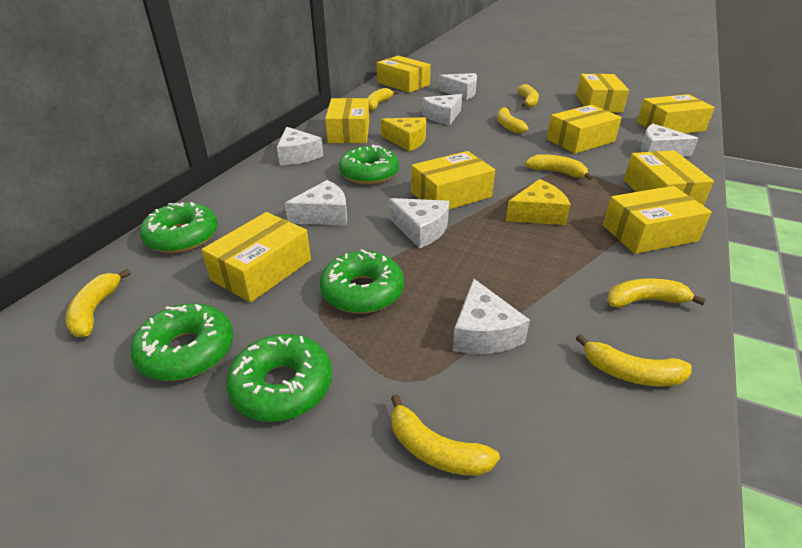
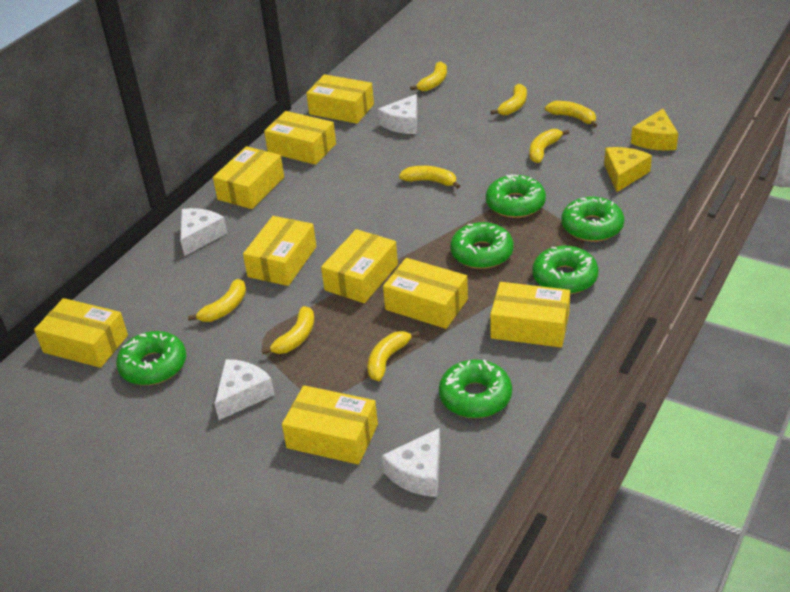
green donut: [130,303,233,381] [140,202,218,253] [226,334,332,422] [320,249,404,314] [339,145,399,185] = 5 -> [116,331,186,385] [439,359,512,418] [450,222,513,269] [486,174,546,218] [532,246,598,294] [561,197,624,242] = 6
white cheese: [277,127,323,165] [285,180,347,226] [389,198,449,249] [422,94,462,125] [439,73,477,100] [452,279,530,354] [641,124,699,157] = 7 -> [180,208,227,256] [214,359,275,420] [378,94,418,134] [382,428,440,497] = 4

